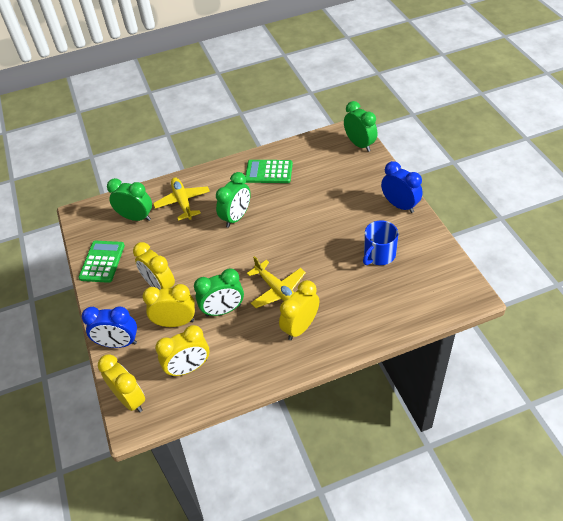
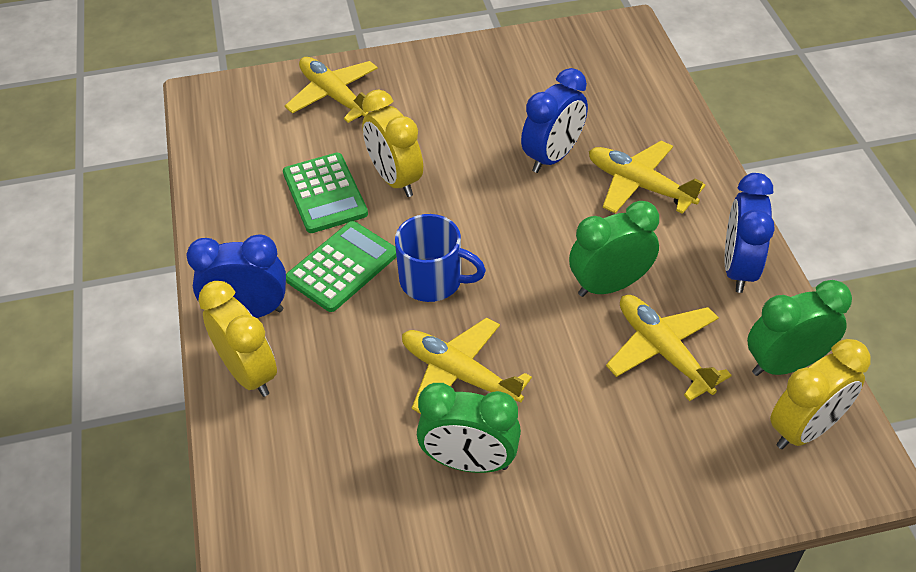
blue clock: [82,306,137,348] [381,161,422,213] = 2 -> [187,234,286,318] [521,68,588,173] [725,173,775,293] = 3
green clock: [107,178,152,221] [194,268,244,317] [216,172,251,228] [344,101,377,152] = 4 -> [417,383,521,473] [569,201,659,297] [747,280,852,376] = 3
yellow clock: [98,354,145,412] [133,242,175,290] [143,284,195,327] [155,325,209,377] [279,280,319,340] = 5 -> [198,281,277,397] [362,90,423,197] [770,339,871,449] = 3
yellow plane: [153,177,210,221] [247,256,306,308] = 2 -> [285,57,378,123] [402,317,532,414] [589,141,705,214] [606,295,732,401] = 4

